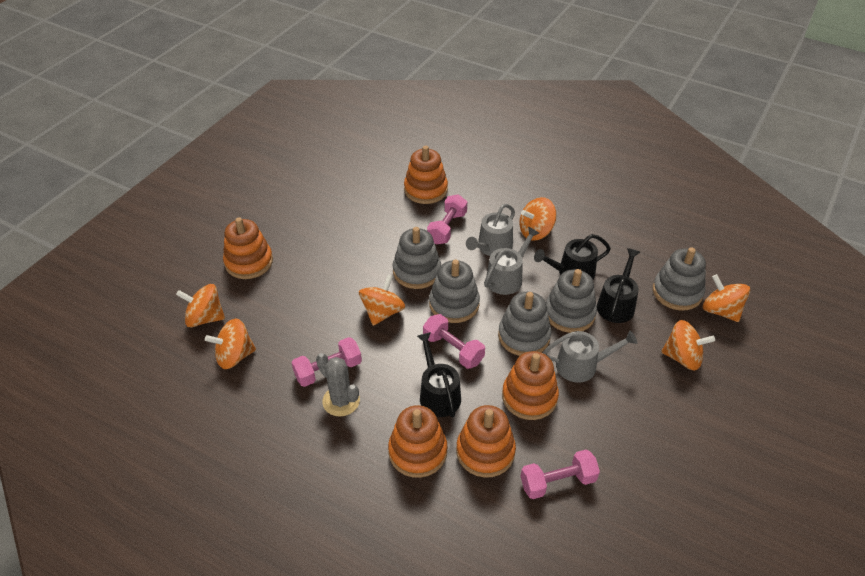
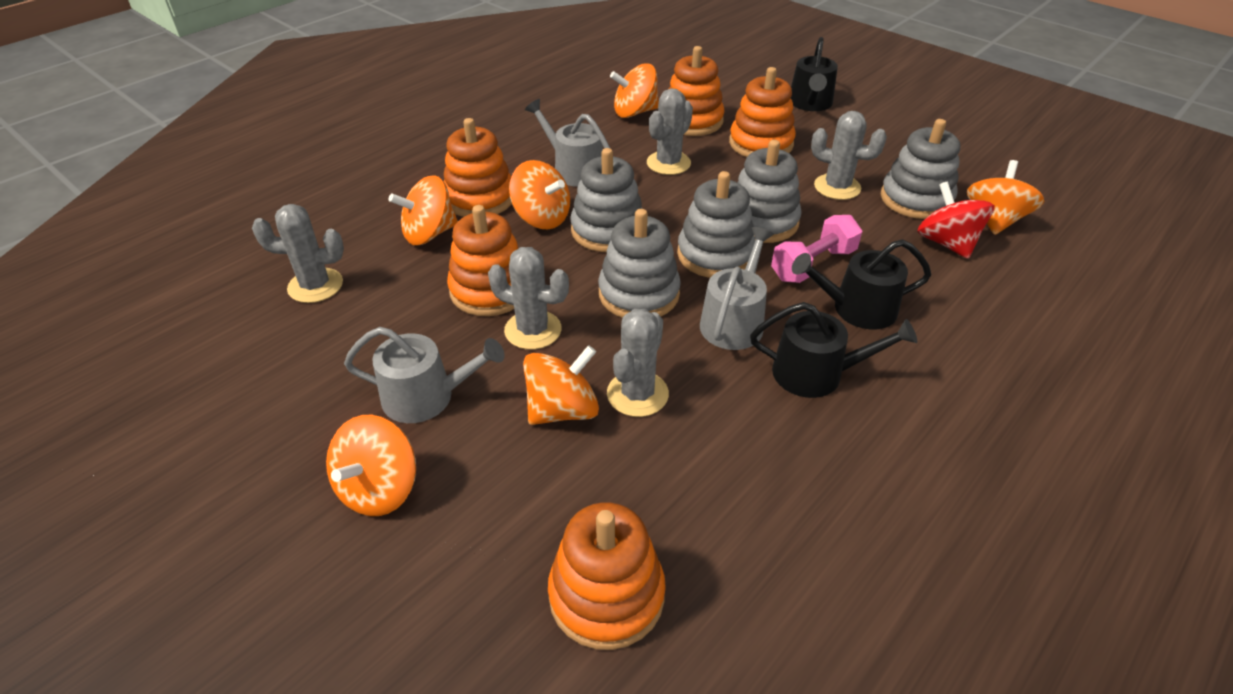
grey cactus: [316,353,360,417] = 1 -> [252,204,344,303] [488,247,569,350] [607,309,669,417] [647,88,693,175] [811,111,887,200] = 5
pink dumbbell: [291,337,362,387] [423,314,485,369] [427,194,467,245] [521,450,600,499] = 4 -> [771,215,862,283] = 1
red spinning top: none = 0 -> [917,181,995,259] = 1

